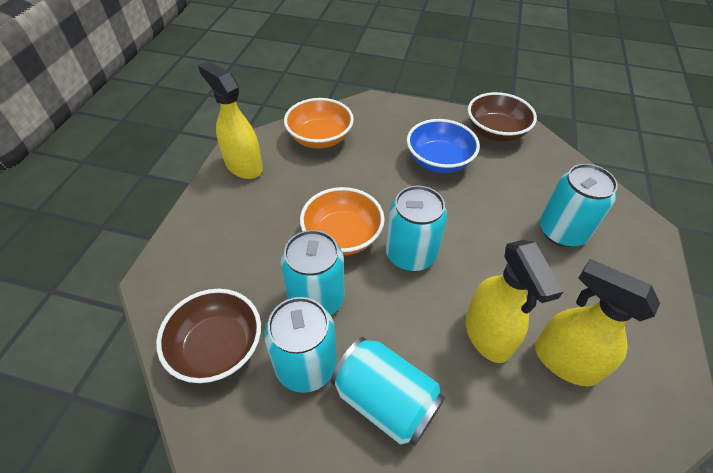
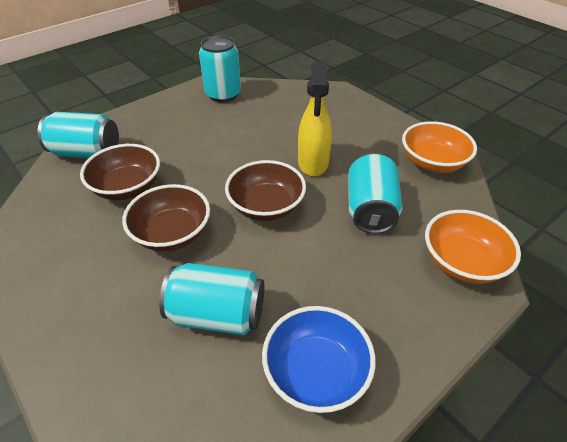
brown bowl: [156,289,261,383] [468,92,537,142] = 2 -> [80,144,160,200] [122,184,210,251] [225,160,306,221] = 3
turquoise can: [264,297,337,393] [281,230,344,315] [331,337,445,446] [386,185,447,271] [540,164,618,247] = 5 -> [38,112,119,158] [159,263,264,335] [199,35,241,102] [348,153,402,234] = 4
yellow spray bottle: [198,61,263,179] [465,240,564,363] [535,259,660,386] = 3 -> [298,61,332,177] = 1

